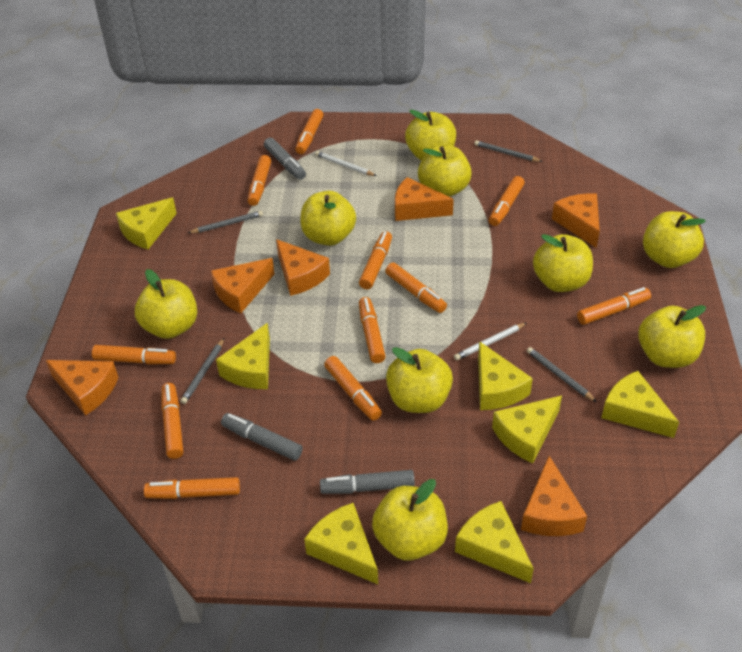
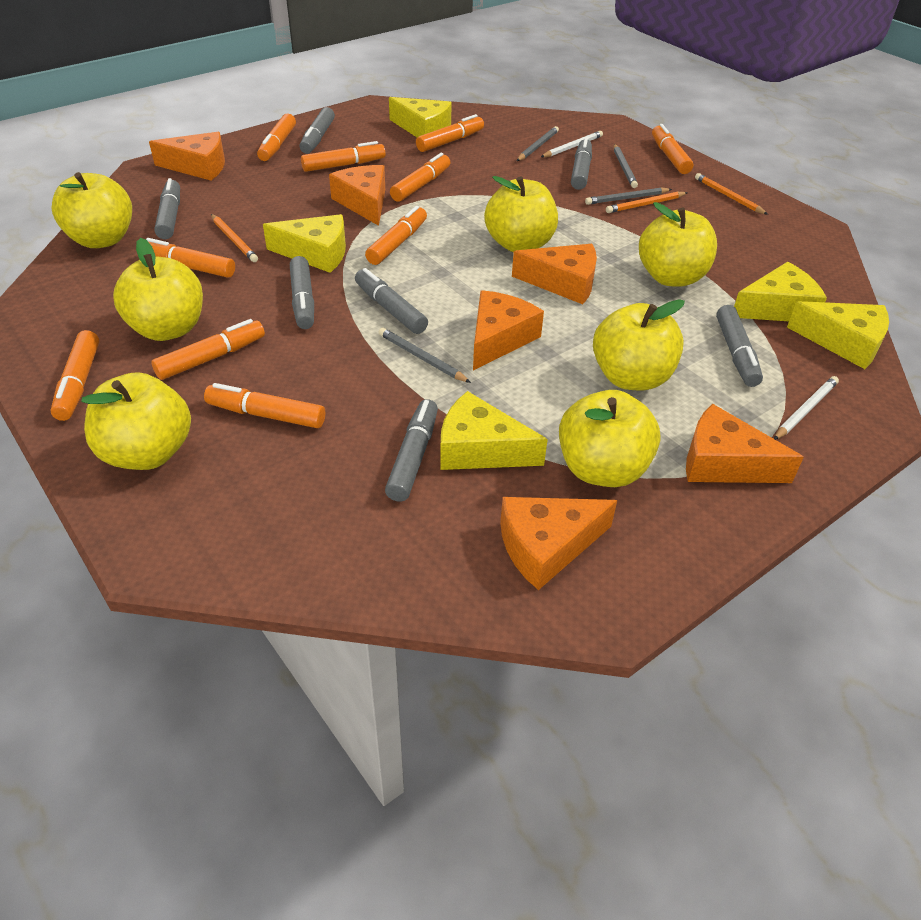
grey marker: [221,413,303,461] [264,138,306,180] [320,470,415,494] = 3 -> [154,178,180,239] [290,256,314,329] [299,107,335,154] [355,268,428,334] [385,399,438,502] [571,137,592,190] [716,305,763,387] = 7
orange marker: [92,345,176,365] [144,477,240,499] [161,383,183,459] [248,155,271,206] [295,109,324,154] [324,356,382,420] [359,231,392,289] [359,297,386,363] [385,262,447,313] [489,176,525,226] [577,287,651,325] = 11 -> [51,330,99,421] [146,238,235,278] [151,319,265,380] [204,383,325,428] [257,114,296,161] [301,141,386,172] [365,206,427,265] [390,153,451,202] [416,114,484,152] [652,124,693,174] = 10
orange pencil: none = 0 -> [211,214,258,262] [606,192,688,213] [695,173,768,215] = 3
yellow apple: [135,269,197,339] [300,191,356,246] [372,479,448,560] [386,347,453,413] [405,110,456,161] [418,145,472,197] [533,234,593,292] [638,305,706,368] [643,211,706,268] = 9 -> [51,172,132,248] [81,372,191,470] [113,238,203,341] [484,176,558,252] [559,390,661,487] [593,299,685,391] [639,202,717,287] = 7
yellow cheese: [116,197,177,249] [216,323,270,389] [304,503,378,584] [455,501,534,583] [478,341,533,410] [492,396,562,463] [601,371,679,438] = 7 -> [263,214,346,273] [389,97,452,137] [440,391,548,470] [734,262,827,321] [787,301,889,369] = 5

